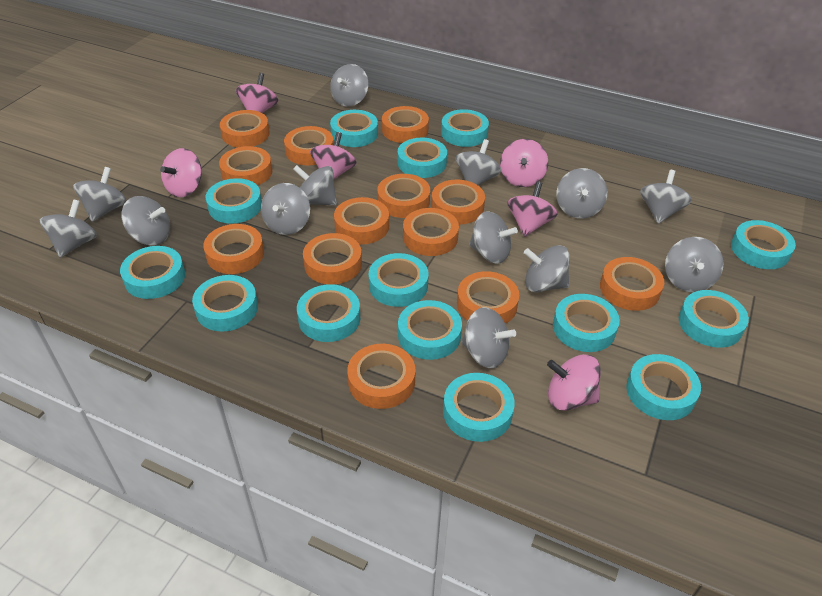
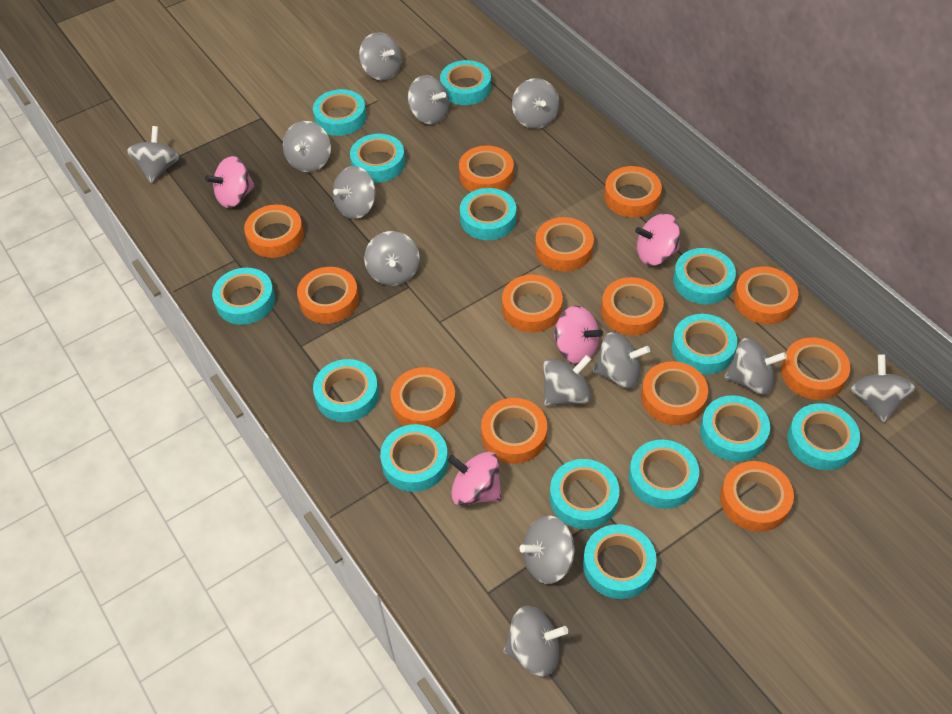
pink spinning top: [160,148,202,197] [236,73,278,113] [310,132,357,179] [500,139,548,187] [507,181,558,237] [547,354,601,411] = 6 -> [205,156,255,208] [447,452,502,506] [553,306,603,364] [635,213,680,266] = 4

